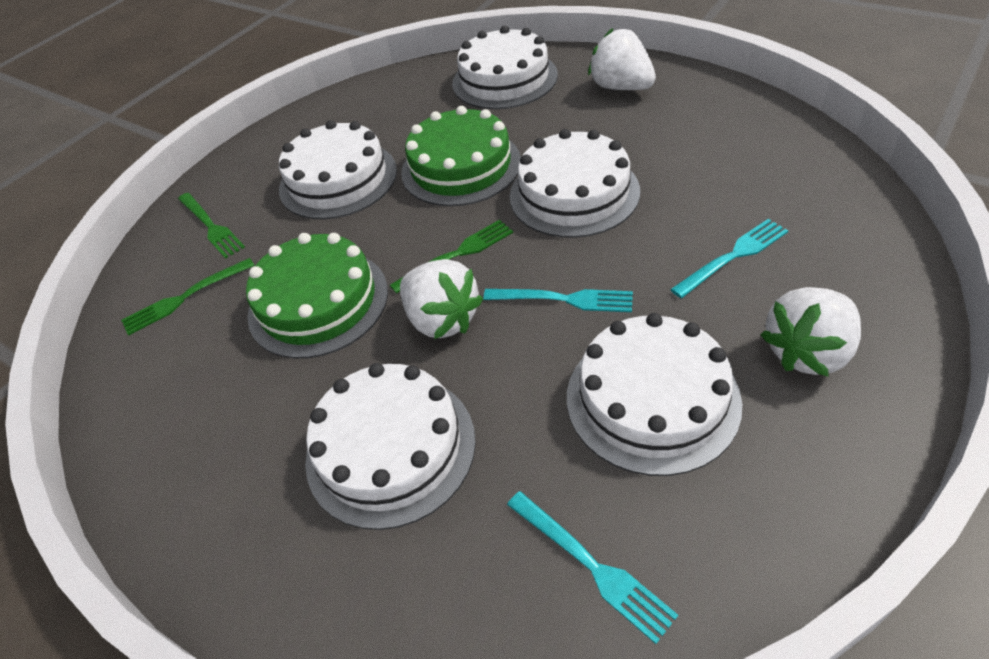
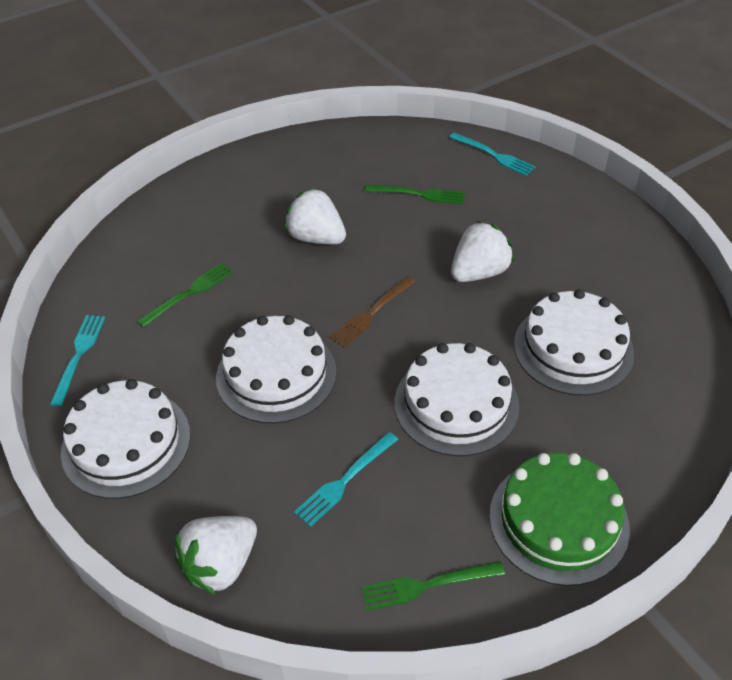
brown fork: none = 0 -> [330,276,415,348] = 1
green cake: [246,233,388,359] [401,106,521,206] = 2 -> [489,452,630,586] = 1
white cake: [279,120,397,219] [305,363,476,530] [452,26,558,109] [510,129,640,238] [567,313,742,476] = 5 -> [61,379,191,499] [216,315,337,424] [394,343,519,456] [514,289,634,396] = 4

